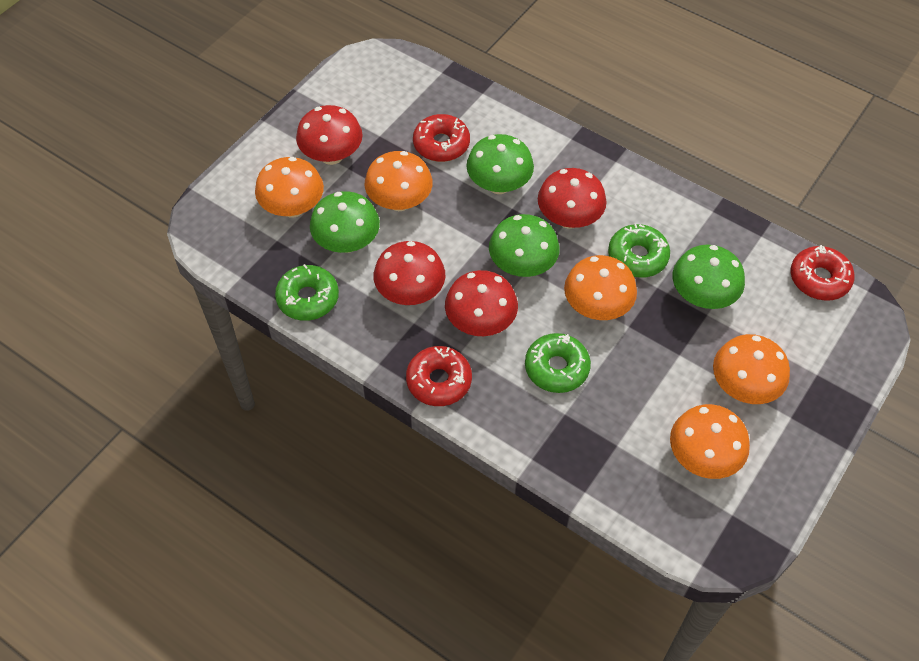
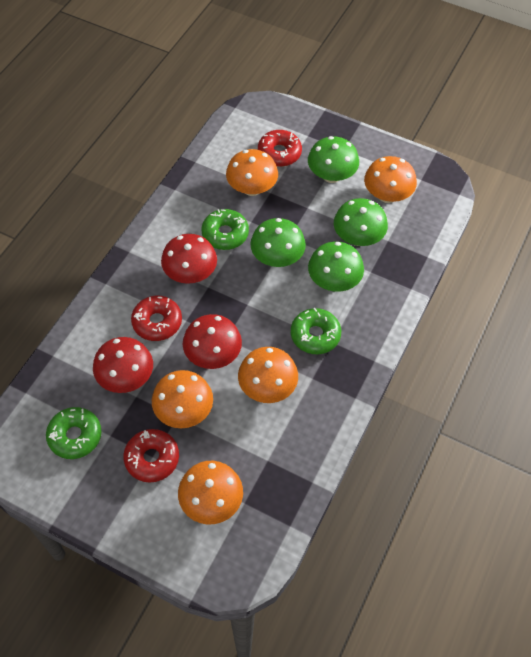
red mushroom: [296,105,363,165] [374,241,445,305] [445,270,518,336] [538,168,607,229] = 4 -> [93,337,153,393] [161,234,217,284] [183,314,242,369] = 3

